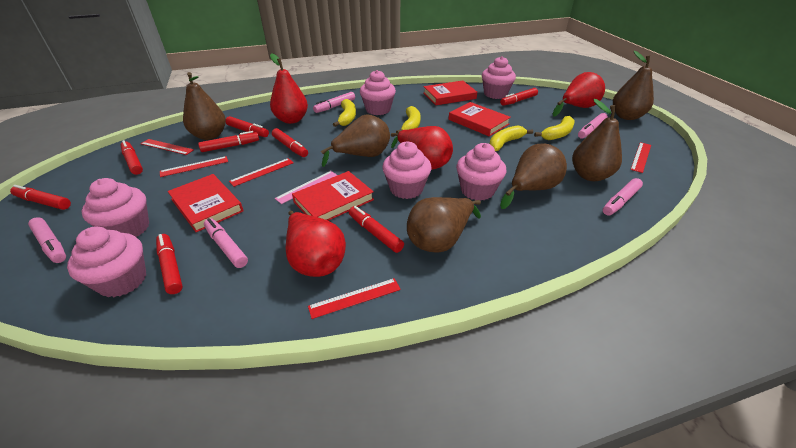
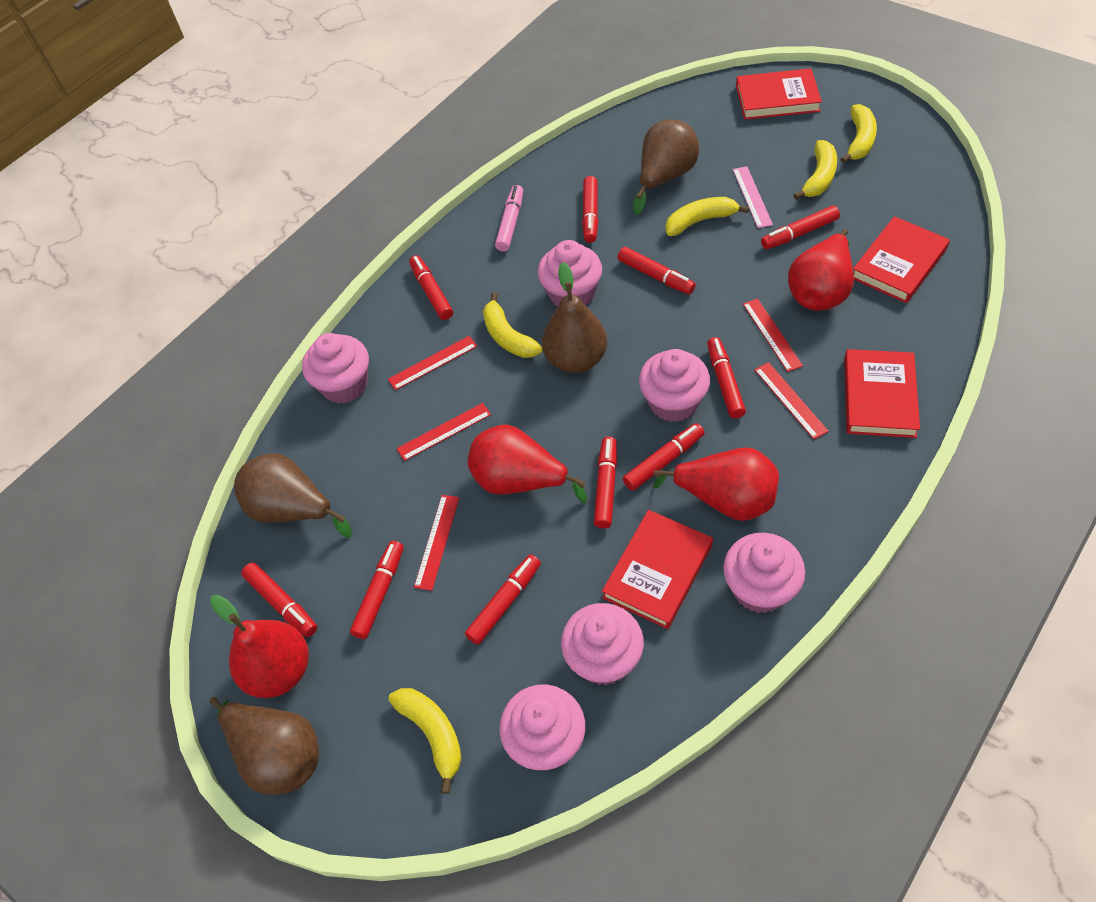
brown pear: [183,72,226,140] [321,115,390,167] [407,197,481,253] [500,144,567,209] [572,99,622,181] [613,51,654,120] = 6 -> [209,697,319,794] [234,454,352,538] [542,262,607,373] [633,119,699,215] = 4
pink marker: [28,217,66,263] [204,218,248,268] [313,92,355,113] [578,113,608,139] [603,178,643,215] = 5 -> [495,185,523,252] = 1
red marker: [10,185,71,210] [121,140,143,175] [156,234,183,294] [198,131,259,152] [226,116,269,137] [272,128,308,157] [349,206,404,253] [500,88,538,106] = 8 -> [241,563,317,637] [350,541,404,639] [409,255,453,320] [465,554,541,645] [582,176,598,243] [594,437,617,528] [618,247,696,294] [623,423,705,491] [707,337,746,419] [761,205,840,249] = 10
yellow banana: [333,99,356,127] [396,106,421,134] [490,126,533,151] [534,116,575,140] = 4 -> [388,688,462,794] [483,293,543,358] [665,197,749,236] [794,140,837,200] [841,104,877,163] = 5

